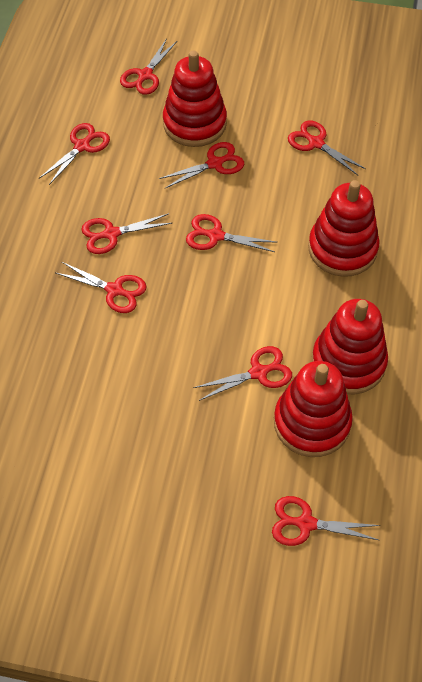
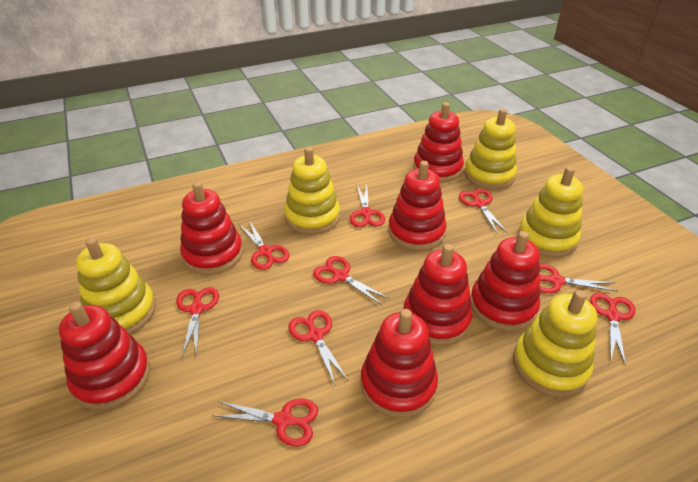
red stacking toy: [163,50,227,147] [274,361,353,457] [308,180,380,277] [312,299,388,394] = 4 -> [59,302,150,410] [180,182,243,275] [361,309,438,418] [388,161,447,251] [404,244,473,345] [413,102,464,183] [470,231,540,331] = 7
yellow stacking toy: none = 0 -> [76,237,156,334] [284,147,340,235] [464,108,517,190] [513,290,597,397] [518,167,583,257] = 5

